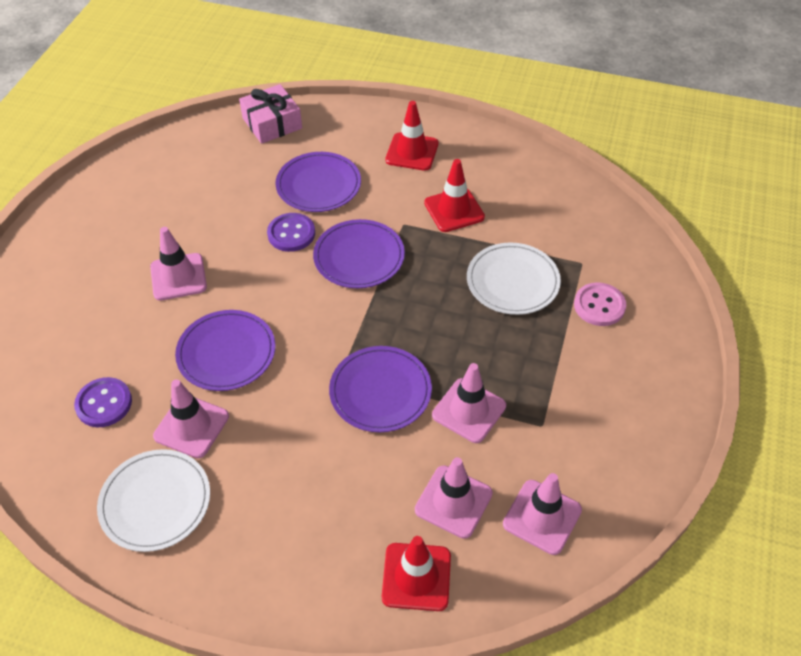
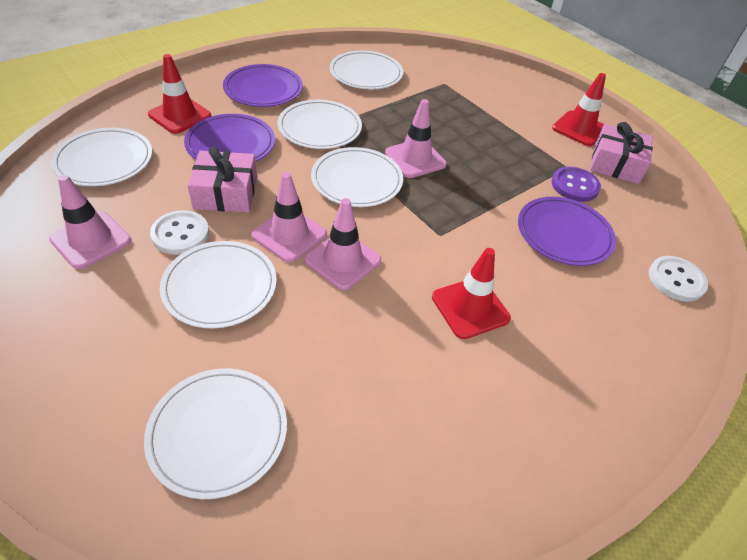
pink button: [574,282,626,326] = 1 -> none = 0
pink gift: [239,84,302,144] = 1 -> [188,146,257,212] [590,122,653,184] = 2
pink traffic cone: [150,227,207,301] [153,379,229,458] [415,457,493,539] [432,363,506,443] [503,473,582,555] = 5 -> [49,175,131,269] [251,172,327,263] [304,198,381,290] [385,99,447,178] = 4
purple button: [74,377,132,427] [267,213,315,252] = 2 -> [552,167,601,202] = 1
purple plate: [175,310,275,391] [275,152,361,212] [313,219,405,288] [329,346,432,432] = 4 -> [184,114,275,161] [223,64,303,107] [518,197,616,266] = 3
white button: none = 0 -> [150,210,209,255] [649,256,708,302] = 2
white plate: [97,449,210,552] [467,243,561,315] = 2 -> [51,128,152,186] [144,368,287,499] [160,241,277,329] [278,100,362,149] [311,147,403,207] [330,50,403,89] = 6

